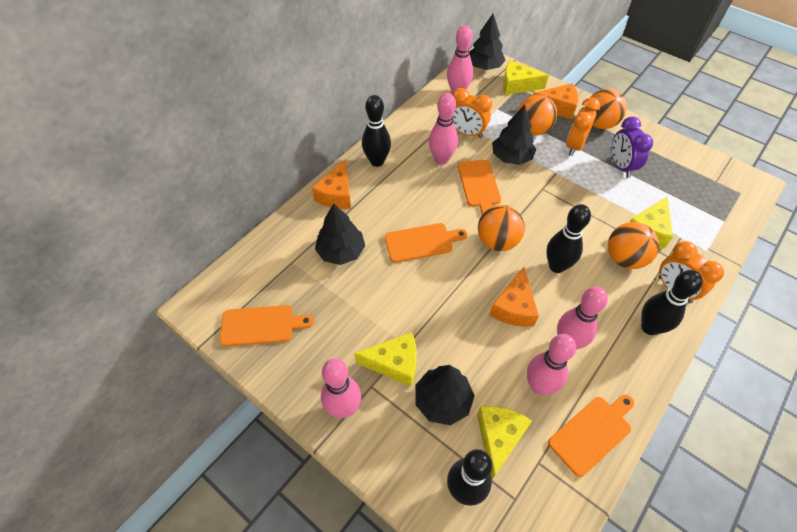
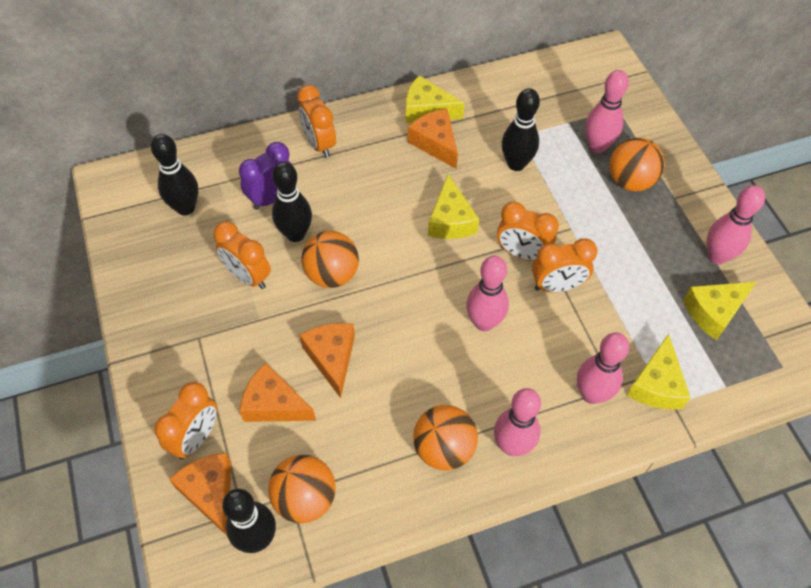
black tree: [315,204,365,265] [415,365,475,425] [470,14,506,70] [492,105,536,165] = 4 -> none = 0
orange cheese: [312,160,351,209] [490,267,539,327] [533,83,578,119] = 3 -> [169,453,231,536] [239,363,316,422] [299,323,355,398] [408,109,458,169] = 4
orange clock: [452,88,492,138] [566,97,600,156] [658,241,724,303] = 3 -> [154,382,217,459] [214,221,271,289] [297,85,336,158] [497,201,559,261] [532,238,598,292] = 5
orange cutting board: [220,305,314,347] [385,223,467,263] [458,160,501,215] [548,395,634,477] = 4 -> none = 0

